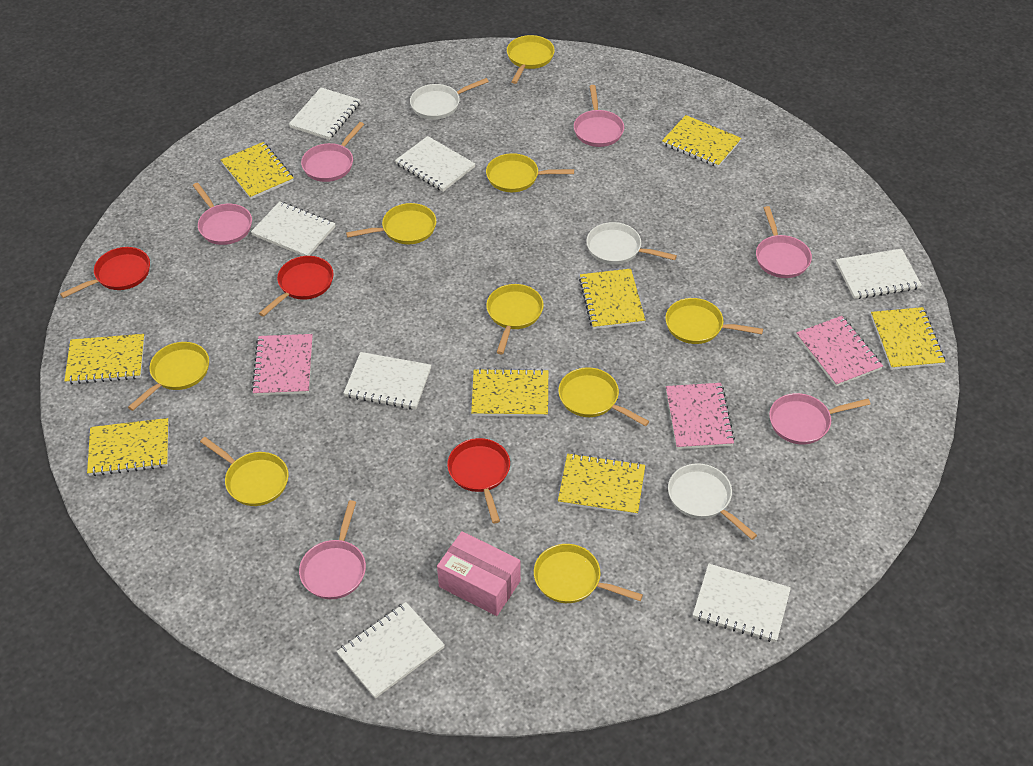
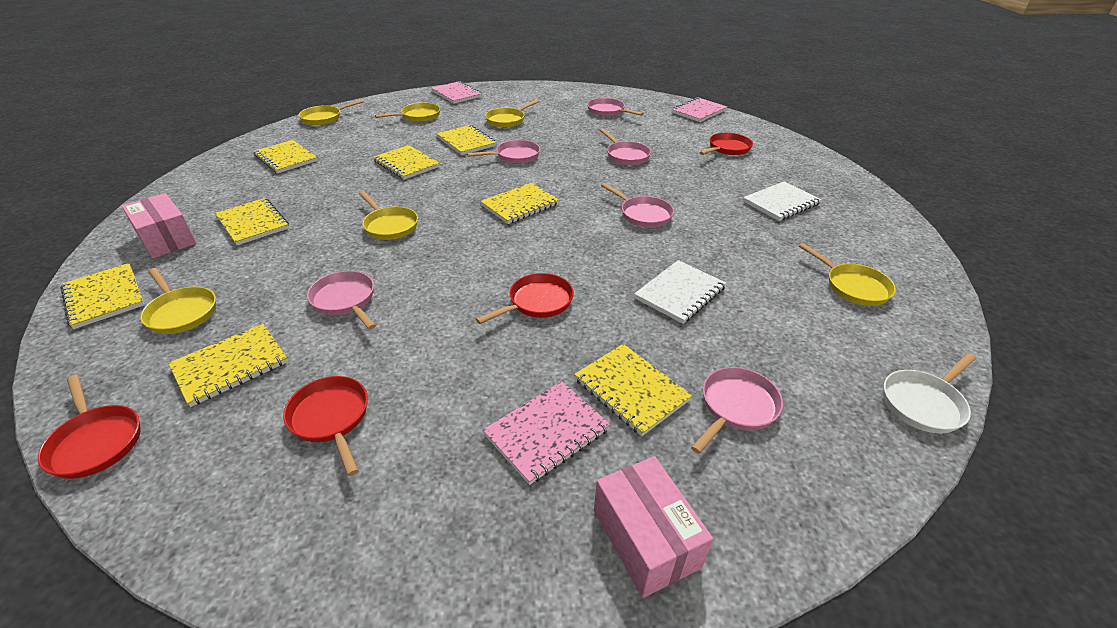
pink box: [437,531,521,616] = 1 -> [122,193,196,258] [594,456,713,598] = 2
red pan: [60,247,150,298] [259,256,334,317] [447,438,510,523] = 3 -> [38,375,141,479] [283,376,368,476] [476,273,574,324] [699,133,753,155] = 4
white notebook: [251,201,335,256] [289,87,360,140] [336,602,445,699] [344,352,431,409] [395,136,475,192] [693,564,791,642] [836,249,922,299] = 7 -> [634,260,726,324] [743,181,822,221] = 2
white pan: [410,78,489,120] [586,222,677,265] [668,463,757,540] = 3 -> [883,353,976,433] = 1
yellow pan: [128,342,209,411] [200,437,289,506] [346,203,436,244] [486,153,574,192] [486,284,544,354] [507,35,555,84] [534,544,643,603] [558,367,649,426] [665,298,763,344] = 9 -> [140,268,216,334] [299,99,364,125] [359,191,418,240] [375,102,440,122] [485,100,539,128] [799,243,896,306] = 6

